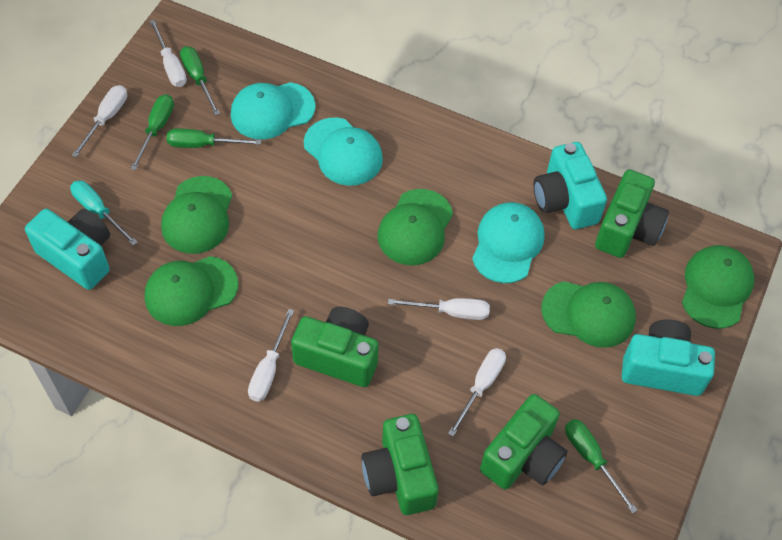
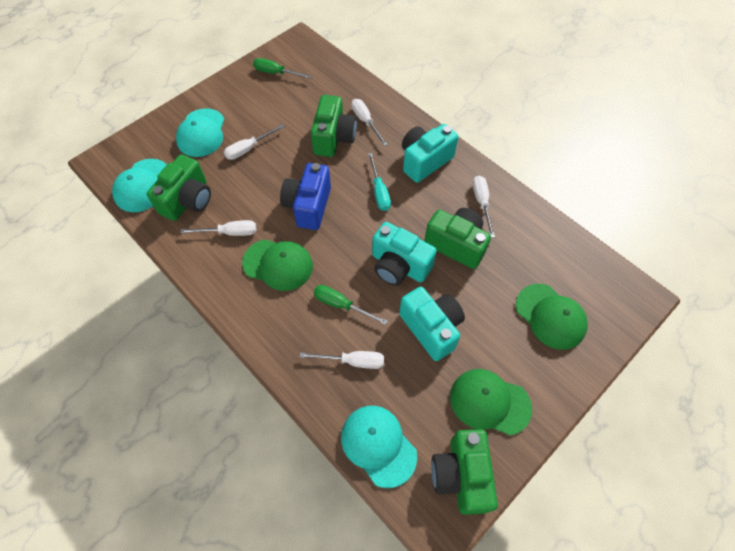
blue camera: none = 0 -> [280,163,331,230] = 1
green cap: [144,256,238,326] [161,176,232,254] [378,189,453,265] [541,281,636,348] [682,245,754,329] = 5 -> [242,239,313,291] [450,369,532,436] [516,284,588,350] = 3
green screwdriver: [130,94,174,170] [167,128,261,148] [180,46,220,116] [565,419,638,514] = 4 -> [253,58,312,79] [314,285,388,325] = 2

